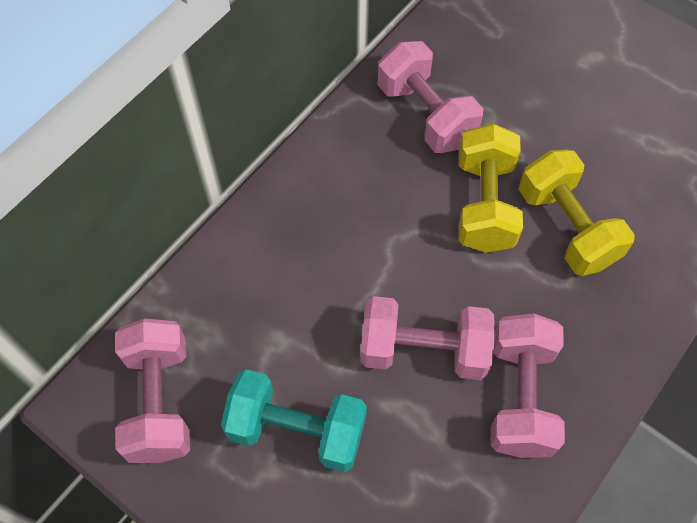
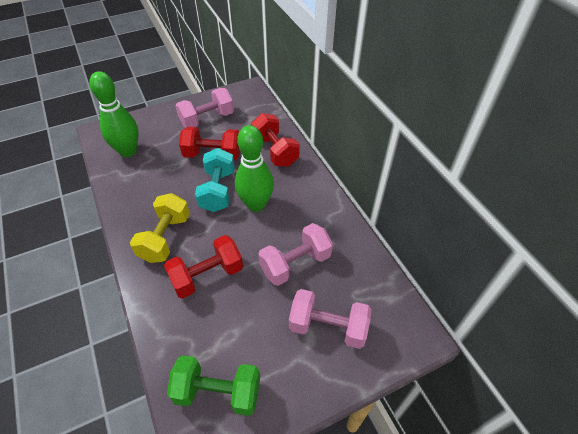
green bowling pin: none = 0 -> [89,71,139,157] [235,125,274,212] = 2
green dumbbell: none = 0 -> [167,355,260,416] = 1
pink dumbbell: [115,318,190,463] [360,296,495,380] [377,41,483,153] [491,313,565,458] = 4 -> [175,88,234,128] [258,223,333,286] [289,289,371,349] = 3
red dumbbell: none = 0 -> [164,235,243,298] [179,127,240,161] [251,113,300,167] = 3
yellow dumbbell: [459,123,523,253] [519,150,635,276] = 2 -> [130,193,190,263] = 1

